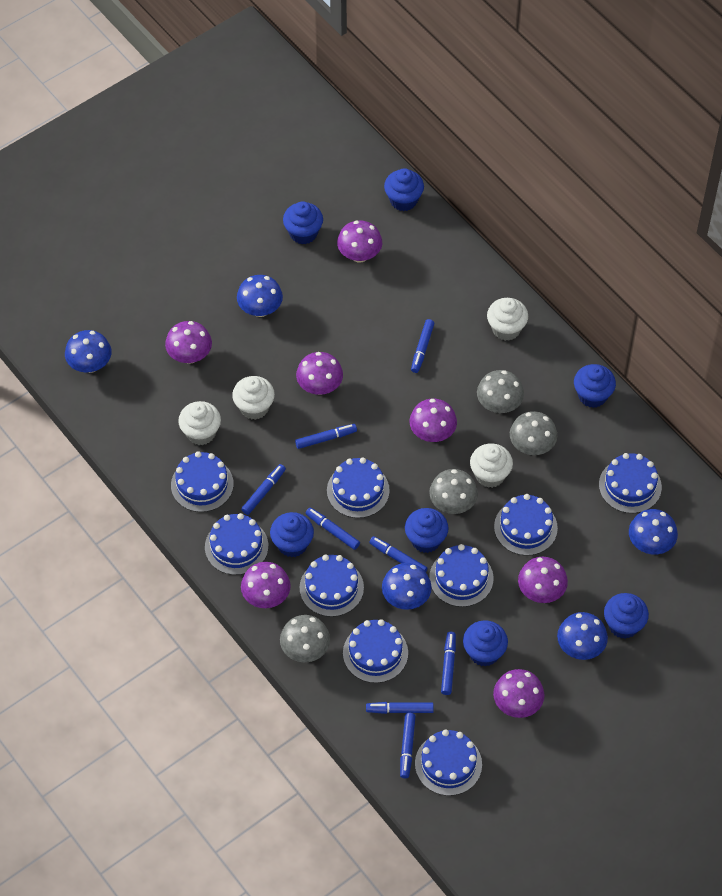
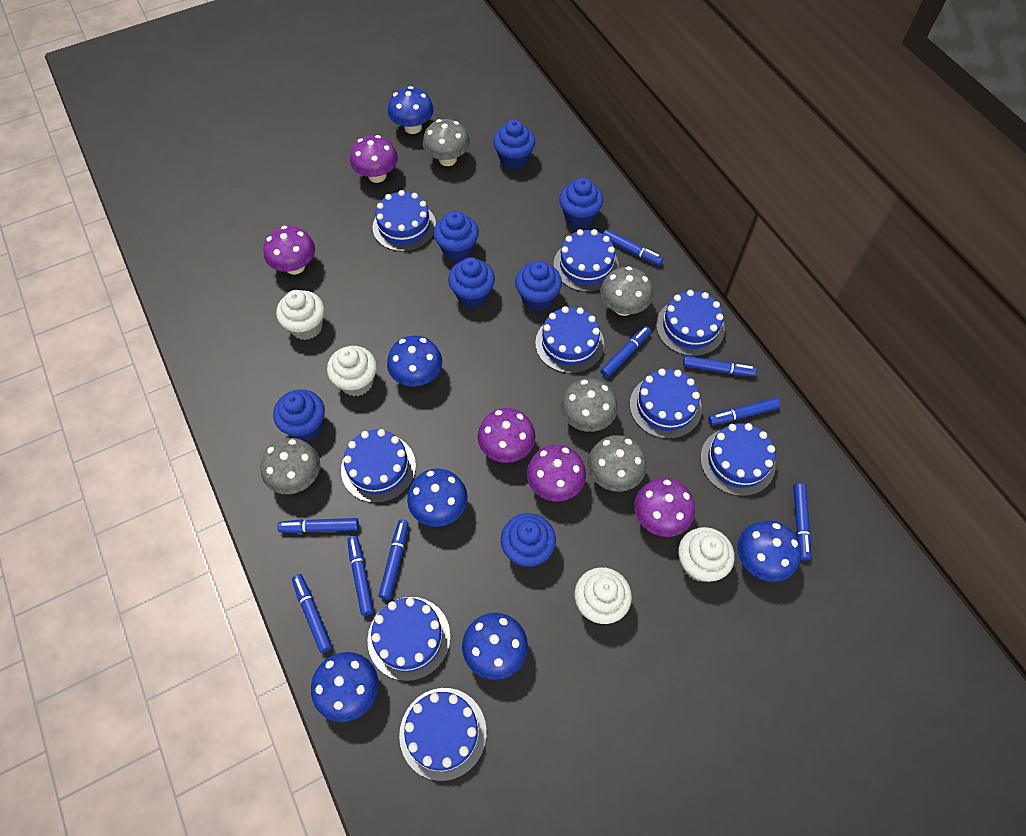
blue marker: [241,464,286,515] [295,424,357,449] [305,508,360,550] [366,702,434,714] [369,536,427,572] [400,713,416,778] [411,319,435,373] [441,632,456,695] = 8 -> [277,518,359,533] [292,574,332,653] [347,536,374,616] [379,520,409,600] [601,326,651,378] [603,229,663,266] [683,356,757,377] [708,398,780,425] [793,483,811,561] = 9
blue mushroom: [65,330,112,373] [237,275,283,317] [382,563,432,610] [557,612,608,660] [629,509,678,555] = 5 -> [311,652,378,722] [387,335,442,387] [388,86,434,134] [407,468,468,527] [462,613,528,680] [738,520,801,582] = 6
grey mushroom: [280,615,330,662] [429,469,478,514] [477,370,524,413] [510,411,557,455] = 4 -> [260,438,320,494] [423,119,470,166] [561,378,618,432] [587,435,647,492] [600,266,653,316] = 5
purple mushroom: [165,321,212,364] [241,562,291,608] [296,352,343,395] [337,221,382,263] [409,398,457,442] [493,669,545,718] [518,557,568,603] = 7 -> [263,226,315,275] [350,135,398,183] [477,408,536,463] [527,445,586,501] [634,478,695,537] = 5

